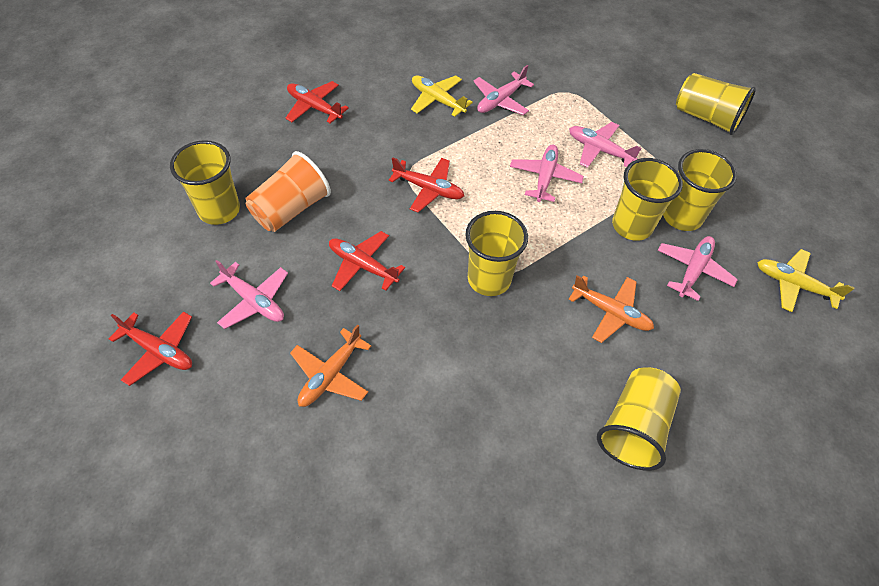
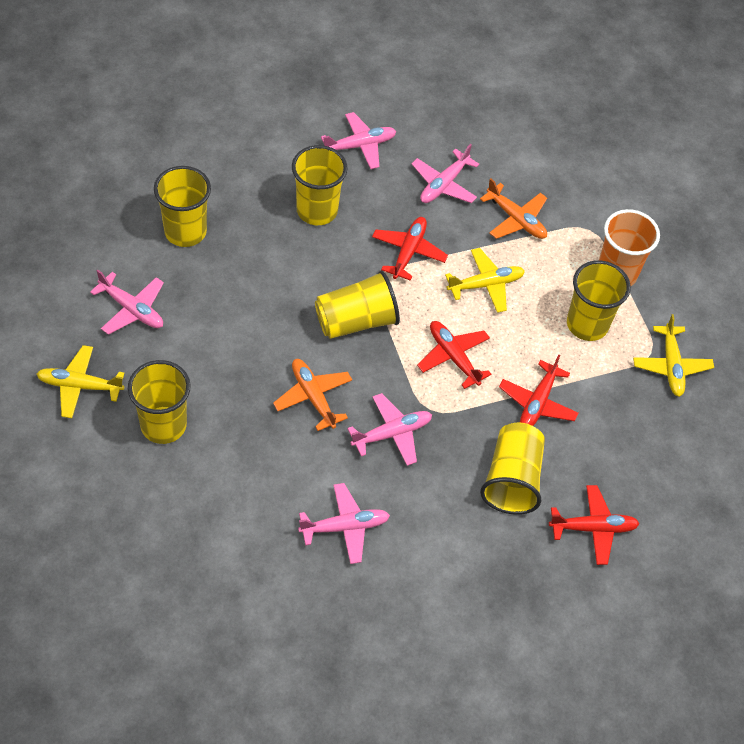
yellow plane: [411,75,473,117] [757,249,854,312] = 2 -> [37,345,124,418] [445,248,525,313] [633,314,714,397] = 3

